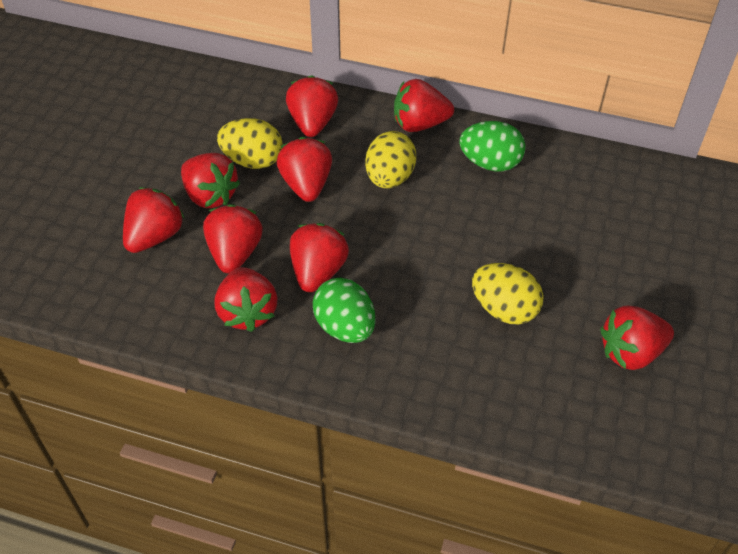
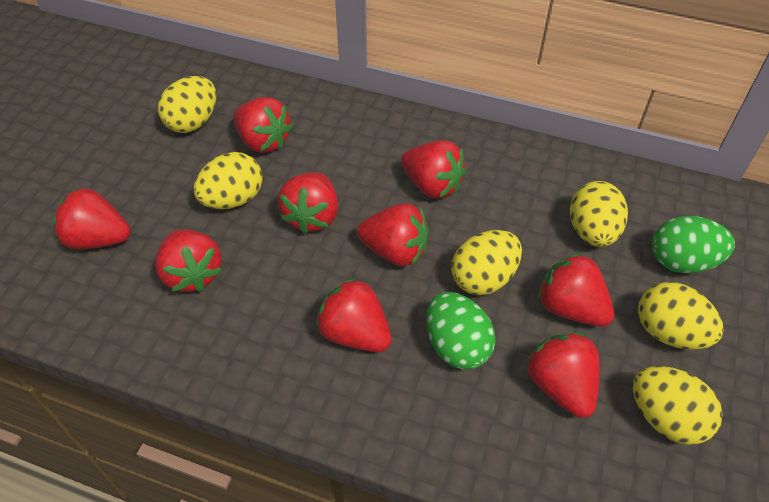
yellow egg: [217,118,283,169] [365,131,416,189] [472,263,544,324] = 3 -> [158,76,216,133] [194,152,263,209] [451,230,522,295] [570,181,628,247] [633,366,723,445] [638,282,724,350] = 6

